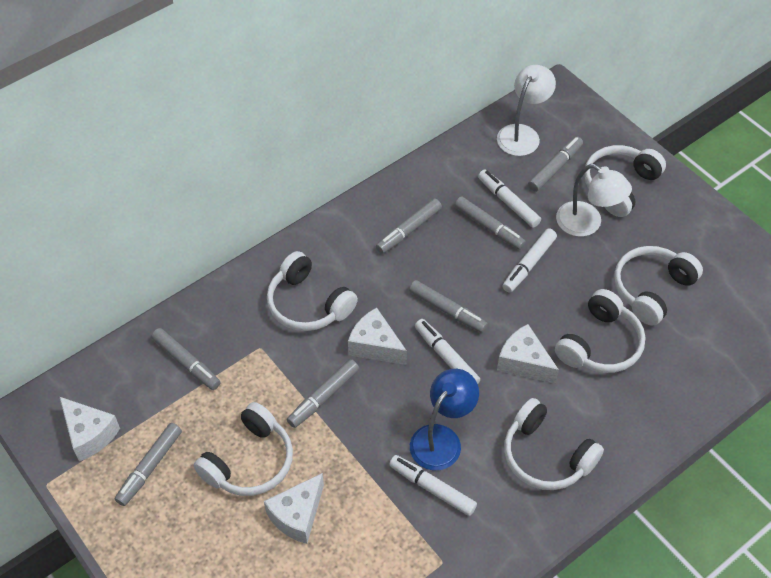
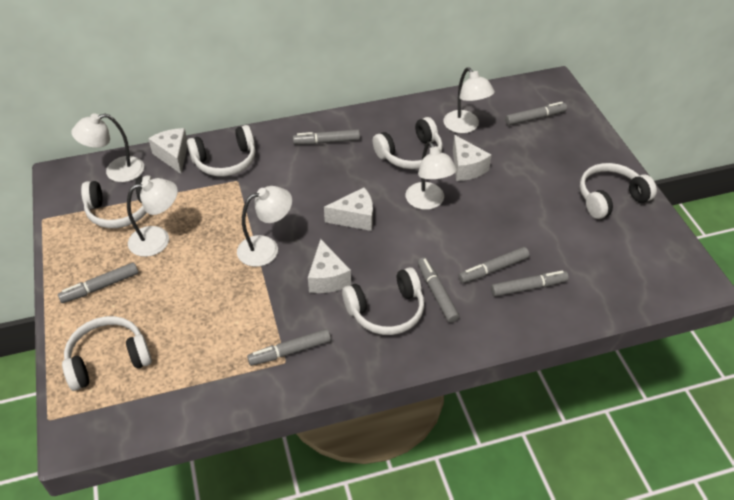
blue lamp: [410,369,479,470] = 1 -> none = 0
white lamp: [497,65,556,156] [556,164,632,237] = 2 -> [72,114,144,182] [127,178,178,257] [237,186,292,267] [406,141,457,210] [443,67,495,133] = 5
white marker: [389,455,477,516] [415,319,480,384] [478,170,541,228] [502,229,557,293] = 4 -> none = 0

